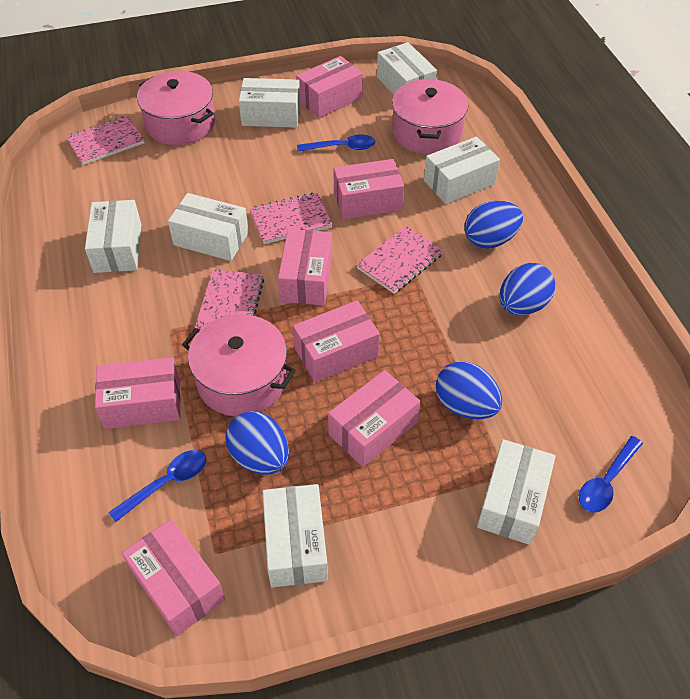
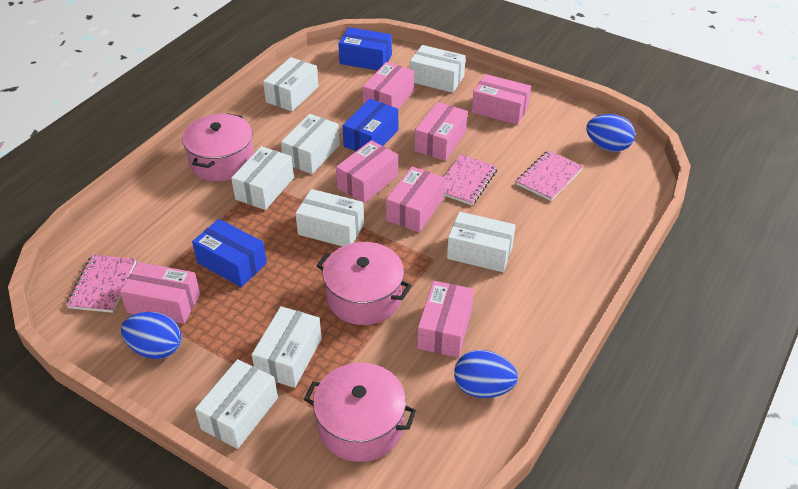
blue box: none = 0 -> [192,219,267,287] [338,27,392,71] [342,99,398,151] = 3
blue egg: [225,411,289,475] [436,362,502,419] [465,201,523,249] [500,263,555,315] = 4 -> [121,312,181,359] [454,350,518,398] [586,114,635,152] = 3
blue spoon: [109,450,206,522] [297,134,375,152] [579,436,643,513] = 3 -> none = 0
pink notebook: [66,115,145,165] [195,270,264,329] [250,192,333,244] [356,226,444,294] = 4 -> [66,255,136,313] [444,154,498,205] [516,150,583,201] = 3
white box: [85,200,141,273] [168,193,249,261] [239,78,301,128] [262,484,328,588] [377,42,437,95] [424,137,500,204] [477,439,556,545] = 7 -> [195,359,278,449] [231,146,294,210] [252,306,322,388] [263,57,319,111] [281,114,340,174] [295,189,364,246] [410,45,466,93] [447,212,516,272] = 8

